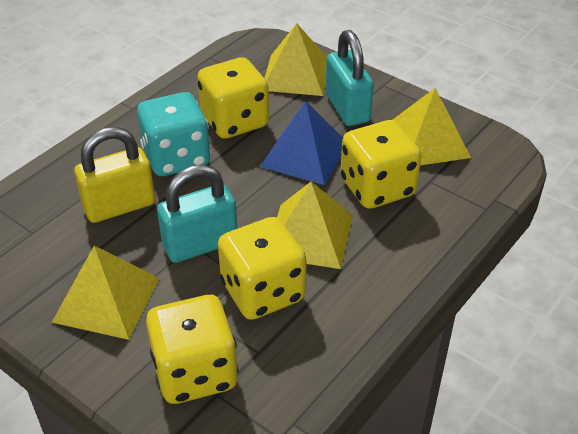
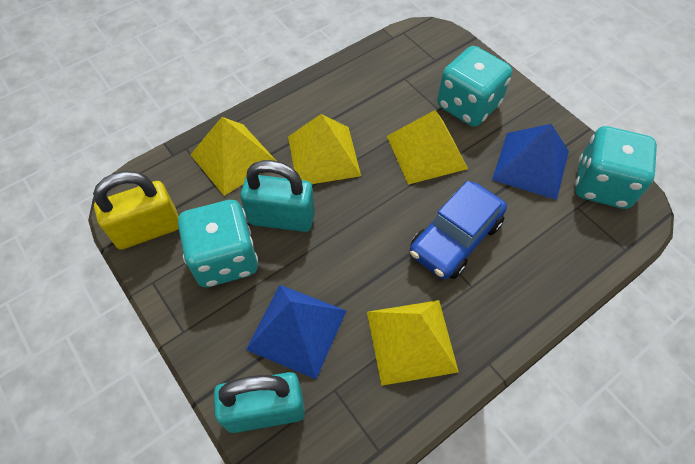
blue car: none = 0 -> [410,181,507,279] = 1
blue pyramid: [260,102,343,185] = 1 -> [246,285,346,379] [492,124,569,200] = 2
turquoise dice: [137,92,211,176] = 1 -> [178,200,258,287] [437,46,512,127] [575,126,657,209] = 3
yellow dice: [146,295,239,404] [197,57,269,139] [218,217,307,320] [340,120,422,209] = 4 -> none = 0

